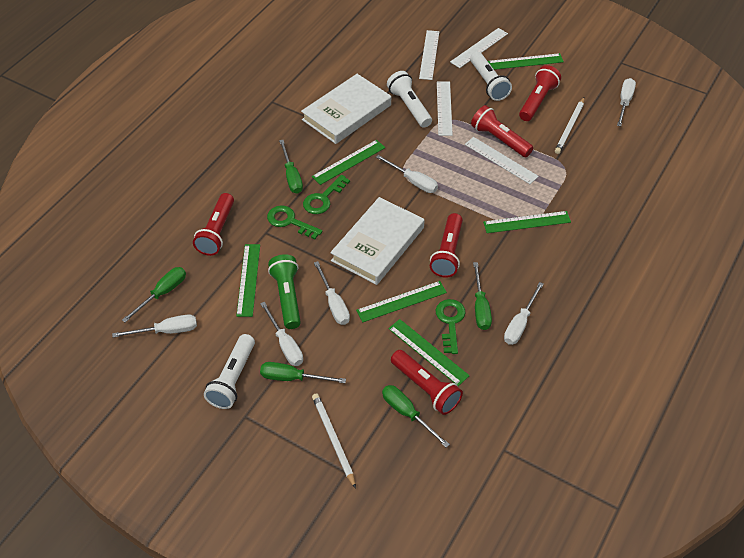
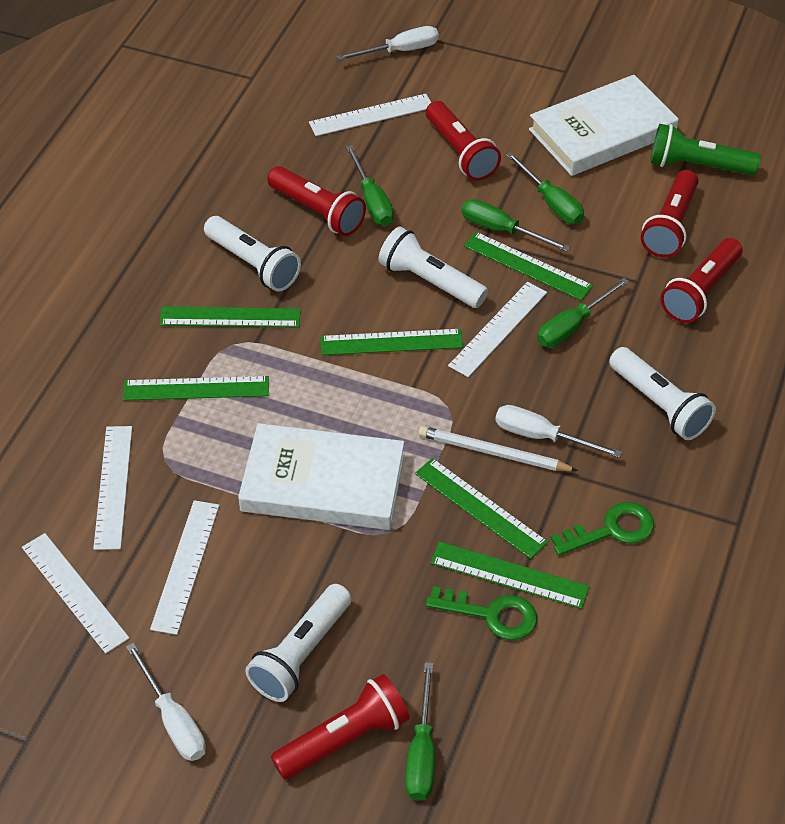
green key: [267,205,322,239] [303,175,350,214] [436,299,465,354] = 3 -> [426,586,537,640] [550,502,654,556] = 2
white flashlight: [204,334,255,409] [387,71,432,128] [470,52,512,101] = 3 -> [204,216,301,291] [245,584,352,702] [379,227,488,308] [609,347,716,440] = 4
white pencil: [312,393,356,488] [555,97,585,154] = 2 -> [418,426,578,471] = 1
white ruler: [419,30,439,80] [437,81,453,136] [450,28,508,68] [465,137,539,184] = 4 -> [22,533,129,654] [93,426,132,550] [150,500,220,635] [309,94,431,136] [448,282,547,377] = 5
white screwdriver: [112,314,197,338] [260,302,303,366] [314,261,350,325] [376,155,438,193] [504,282,544,345] [617,78,636,126] = 6 -> [126,643,206,761] [337,26,439,61] [495,405,622,458] = 3

